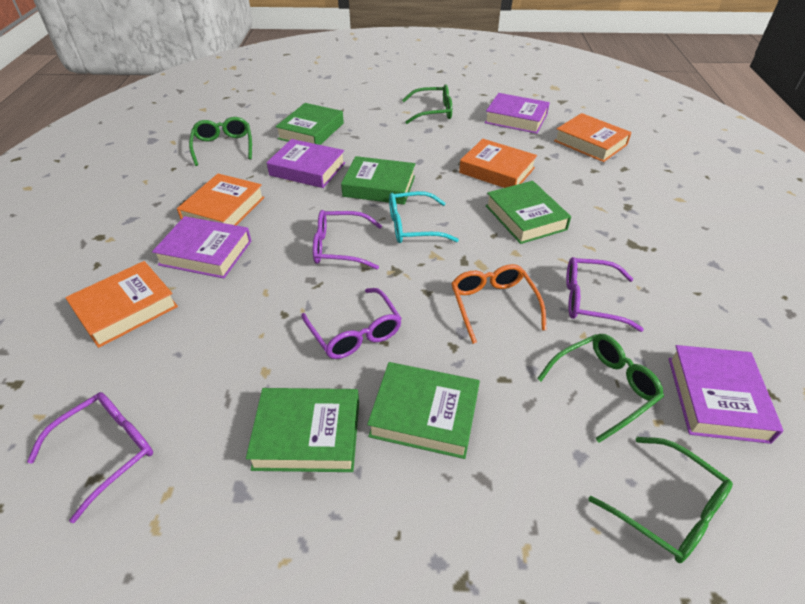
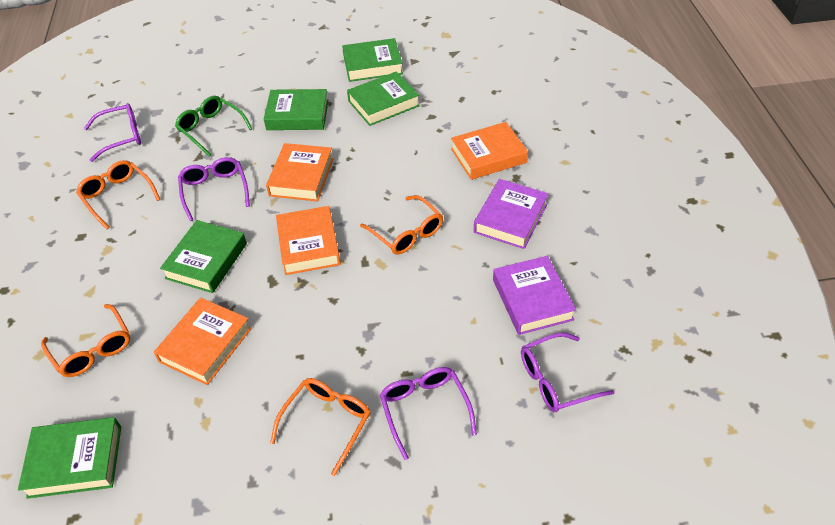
green glasses: [189,117,252,166] [402,84,452,124] [537,334,664,443] [588,437,733,563] = 4 -> [175,96,252,156] = 1
orange glasses: [451,264,547,344] = 1 -> [41,304,130,377] [76,160,160,229] [270,378,371,476] [360,195,443,255] = 4
purple book: [152,216,251,278] [267,139,345,188] [485,93,550,134] [668,345,783,444] = 4 -> [474,179,549,249] [493,256,576,335] = 2
turquoise glasses: [389,191,459,243] = 1 -> none = 0

